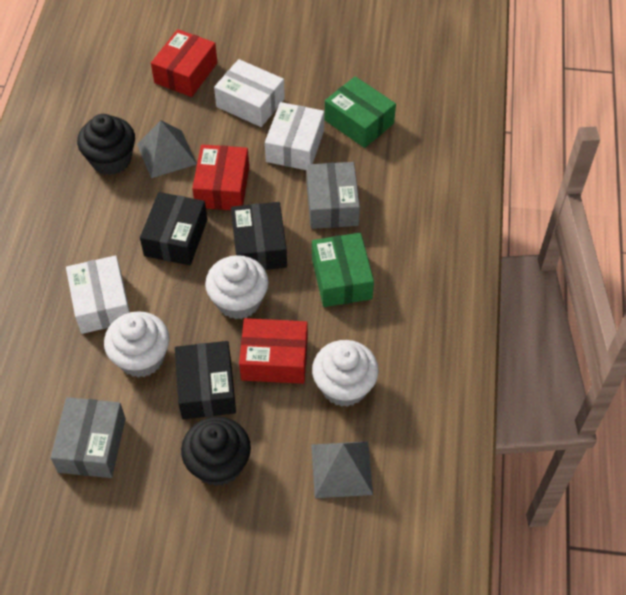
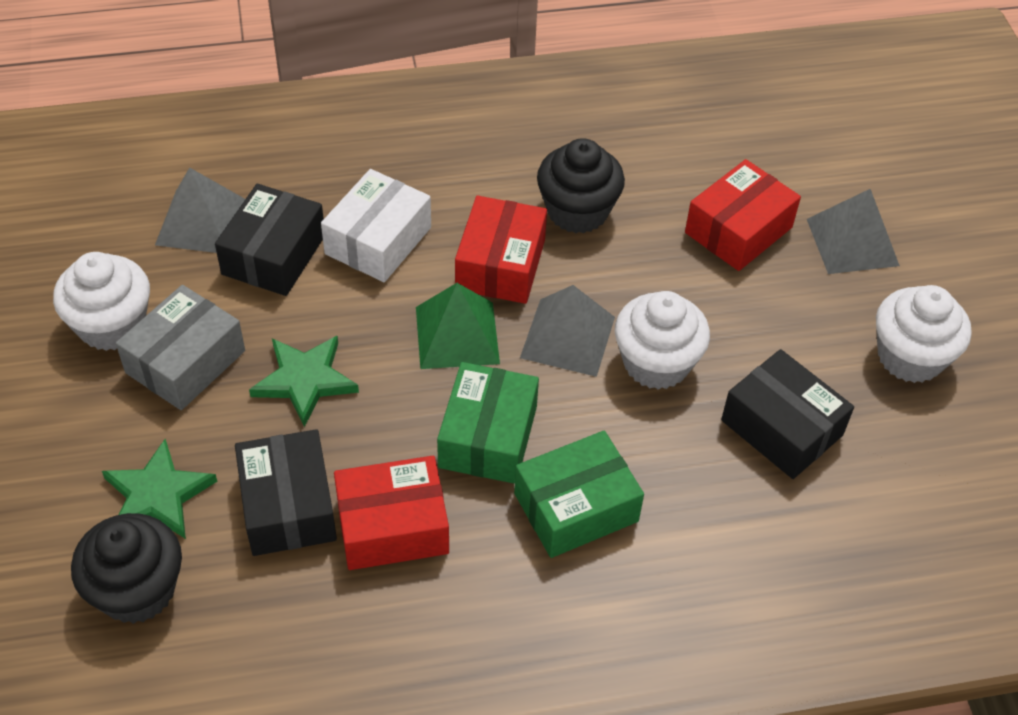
green pyramid: none = 0 -> [416,283,500,369] = 1
green star: none = 0 -> [102,439,217,539] [249,336,359,427] = 2
grey box: [50,397,126,478] [306,162,360,229] = 2 -> [116,285,245,410] = 1
grey pyramid: [137,120,197,178] [311,441,373,498] = 2 -> [155,167,245,253] [520,285,615,377] [807,189,900,274] = 3
white box: [66,255,130,334] [214,59,285,127] [265,102,324,170] = 3 -> [321,169,431,282] = 1

